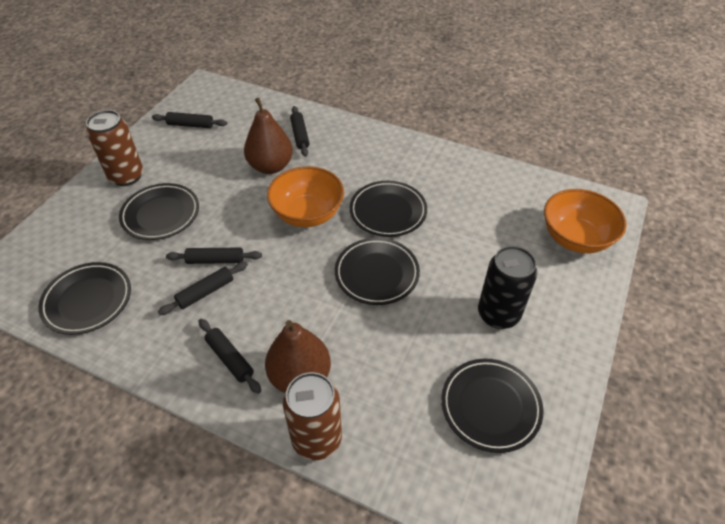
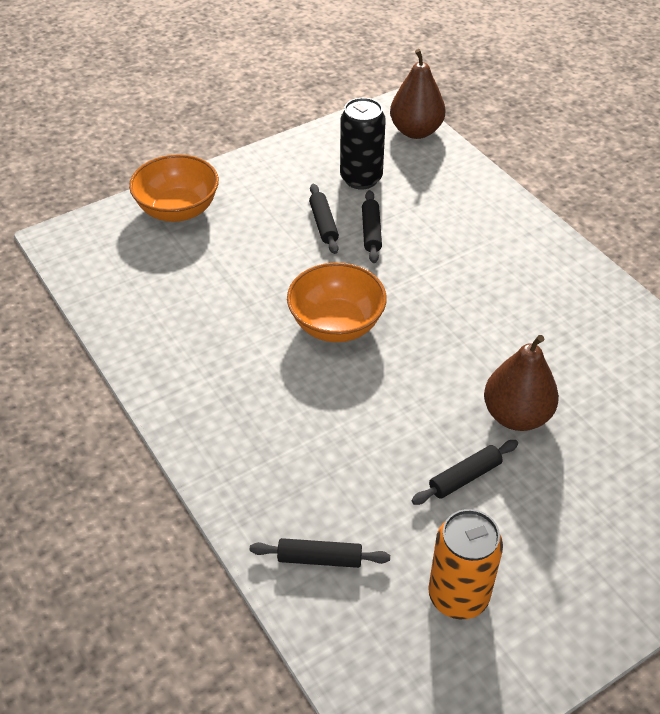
black plate: [38,262,131,335] [119,183,199,240] [335,238,420,305] [350,181,427,237] [441,359,543,453] = 5 -> none = 0
black rolling pin: [152,112,227,128] [158,262,248,315] [166,248,262,264] [199,319,261,394] [290,106,310,157] = 5 -> [250,538,390,568] [309,183,339,254] [362,190,382,263] [411,440,518,505] = 4
brown can: [86,110,143,186] [283,372,342,460] = 2 -> none = 0
orange can: none = 0 -> [428,509,503,619] = 1

